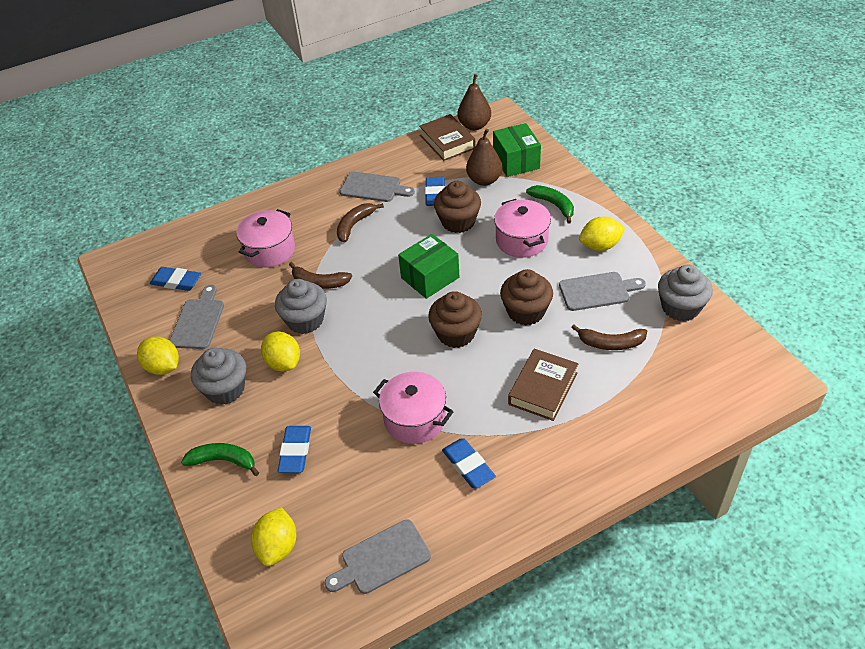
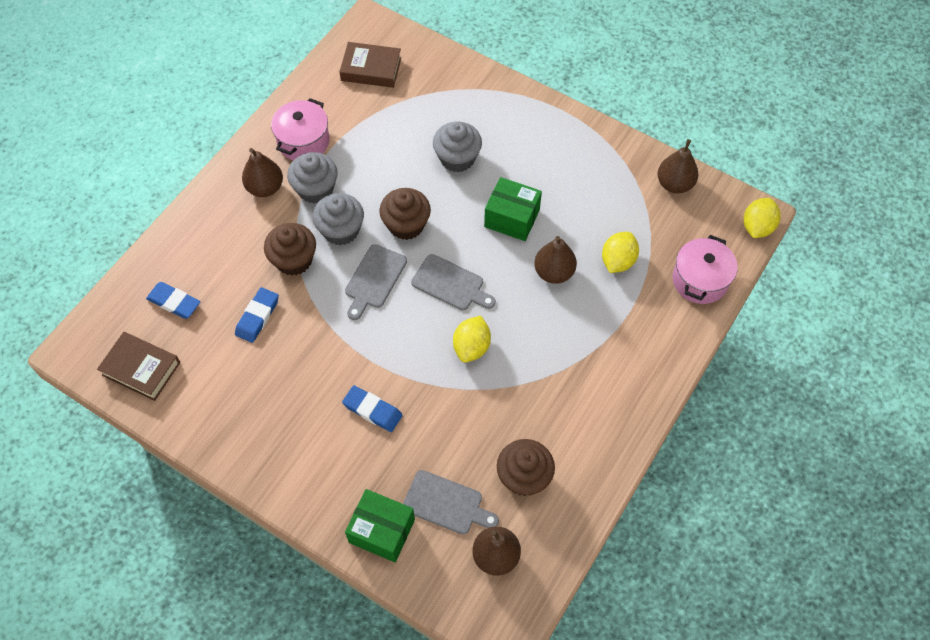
blue eraser: [150,267,201,291] [278,426,311,473] [425,177,445,206] [442,438,496,489] = 4 -> [146,282,200,319] [235,287,279,343] [342,385,403,432] = 3
brown banana: [289,262,352,289] [337,203,384,243] [571,325,647,350] = 3 -> none = 0
brown pear: [458,74,491,130] [466,129,503,186] = 2 -> [242,148,283,197] [472,526,521,576] [534,236,577,284] [658,139,698,193] = 4
green banana: [181,443,259,476] [526,185,574,223] = 2 -> none = 0
grey cutting board: [169,285,224,349] [325,520,431,594] [340,172,415,202] [559,272,646,311] = 4 -> [345,244,407,320] [403,470,499,534] [411,254,496,310] = 3
pink pot: [236,209,295,268] [373,372,454,444] [494,199,551,258] = 3 -> [271,98,329,160] [672,235,738,304] = 2
yellow lemon: [137,337,179,375] [251,507,296,566] [261,331,300,372] [579,217,625,251] = 4 -> [453,316,491,363] [602,232,639,273] [744,198,781,238] = 3

